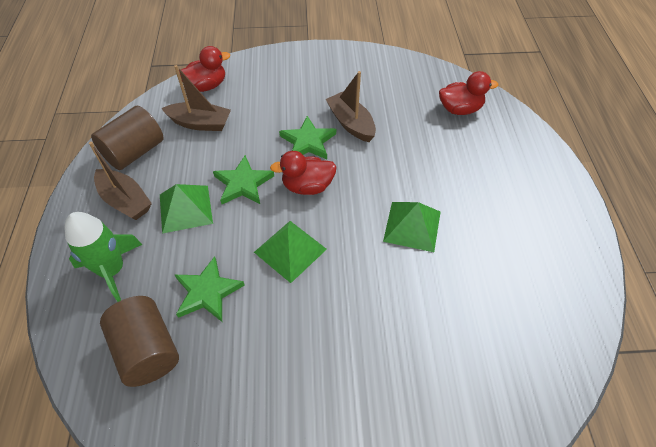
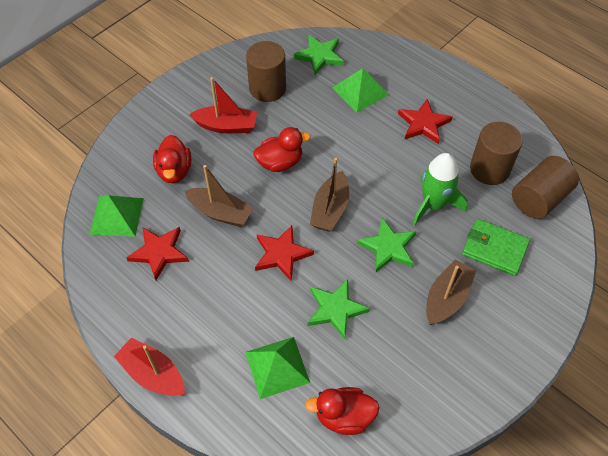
brown cylinder: [91,106,164,170] [100,296,179,387] = 2 -> [246,41,286,102] [470,122,523,185] [512,156,579,219] = 3
green wallet: none = 0 -> [462,219,530,276] = 1
red boat: none = 0 -> [114,338,185,396] [189,77,257,133] = 2
red star: none = 0 -> [126,227,189,280] [255,225,314,281] [398,99,452,144] = 3

